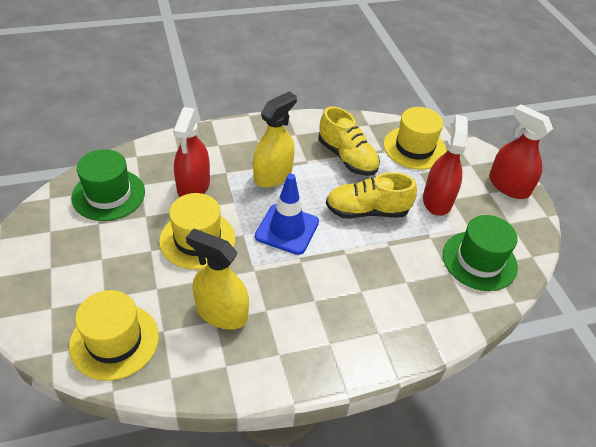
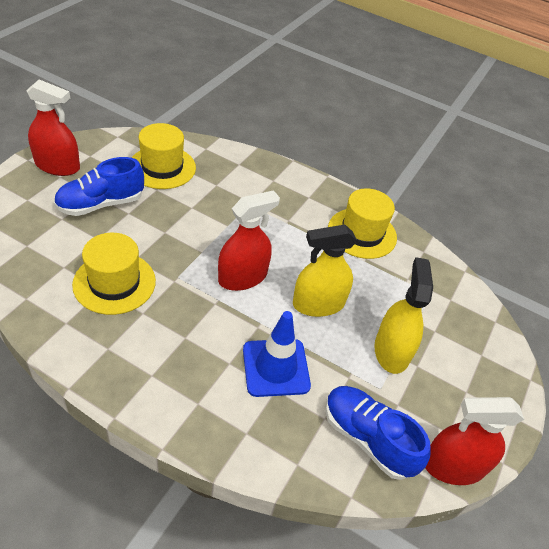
blue shoe: none = 0 -> [54,157,144,216] [325,386,431,480] = 2
green hat: [71,149,145,221] [443,215,518,291] = 2 -> none = 0
yellow shoe: [319,106,380,176] [326,172,417,219] = 2 -> none = 0

